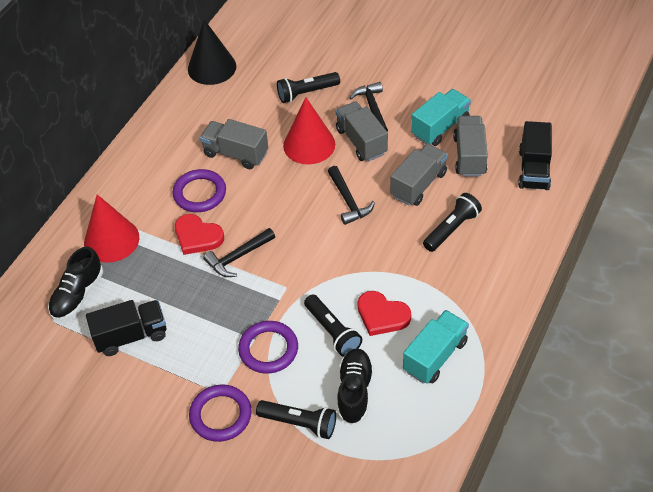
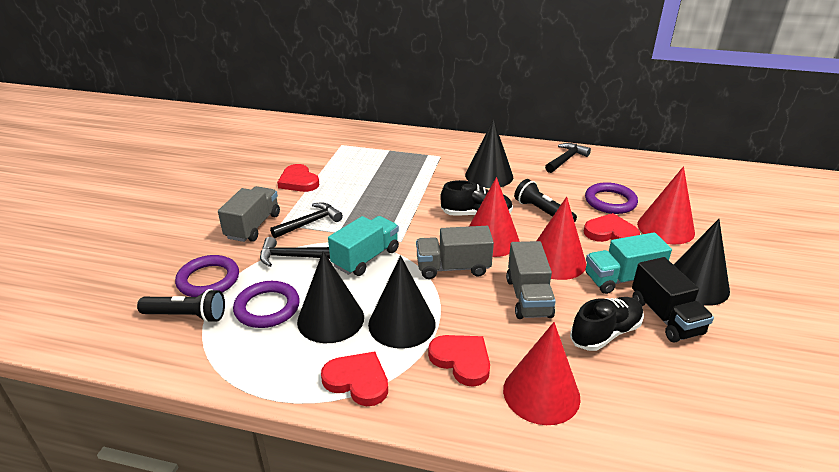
black cone: [188,19,236,85] = 1 -> [297,251,364,343] [368,255,436,349] [465,119,513,188] [674,219,730,306] = 4
black flashlight: [256,400,336,439] [277,72,340,103] [304,295,362,357] [423,193,482,252] = 4 -> [137,289,225,323] [514,179,577,222] = 2
black truck: [86,300,166,356] [518,121,552,190] = 2 -> [632,257,714,343] = 1
grey truck: [200,119,268,169] [336,101,388,161] [390,144,448,206] [453,116,488,177] = 4 -> [218,186,280,242] [416,226,494,279] [506,241,556,319] = 3
red cone: [84,194,139,263] [283,97,335,164] = 2 -> [469,177,520,257] [503,322,581,425] [537,197,586,280] [637,166,695,244] = 4
red heart: [175,214,224,255] [358,291,411,336] = 2 -> [277,164,319,192] [321,352,388,406] [428,335,490,387] [584,213,640,242] = 4

